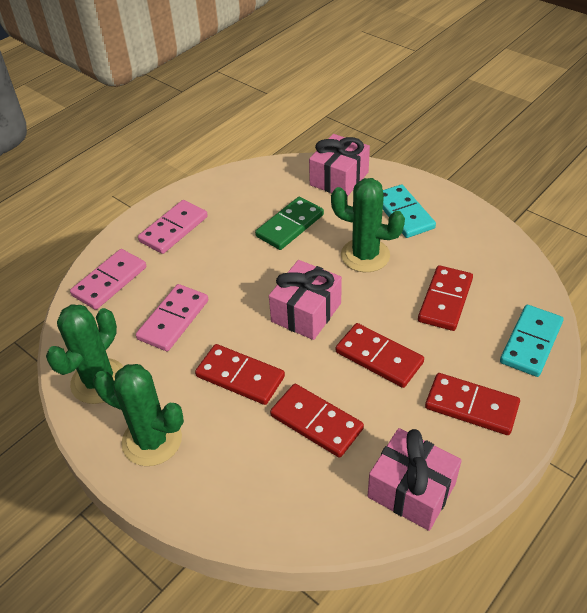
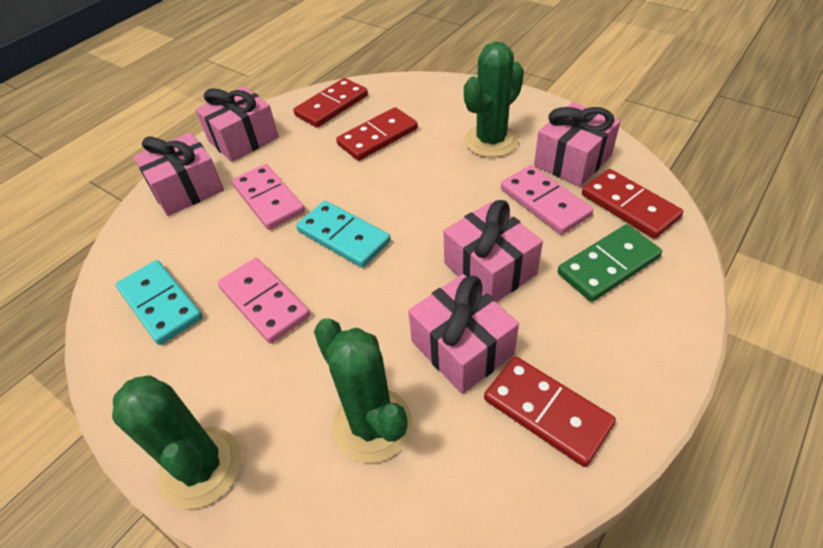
pink gift: [269,260,342,340] [309,134,370,197] [368,428,462,531] = 3 -> [133,133,224,216] [195,86,279,162] [408,274,519,394] [444,200,543,302] [534,102,621,187] = 5
red domino: [195,344,285,405] [270,384,364,458] [336,323,424,388] [418,265,473,331] [425,373,520,435] = 5 -> [293,78,368,128] [336,107,418,161] [484,356,616,467] [582,169,684,239] = 4

